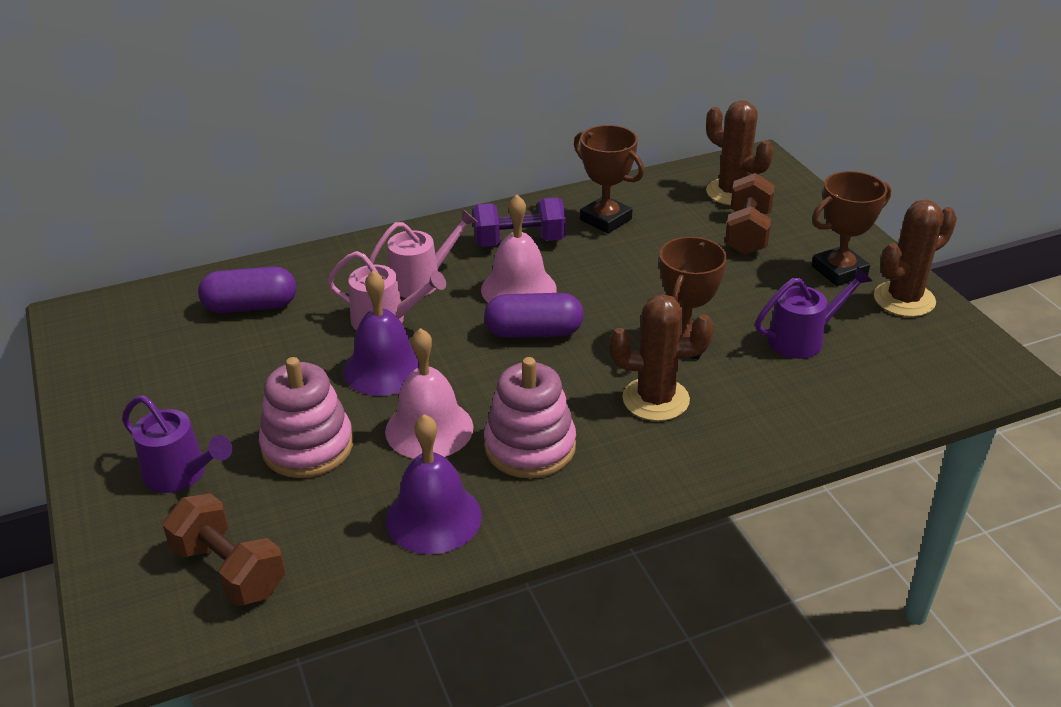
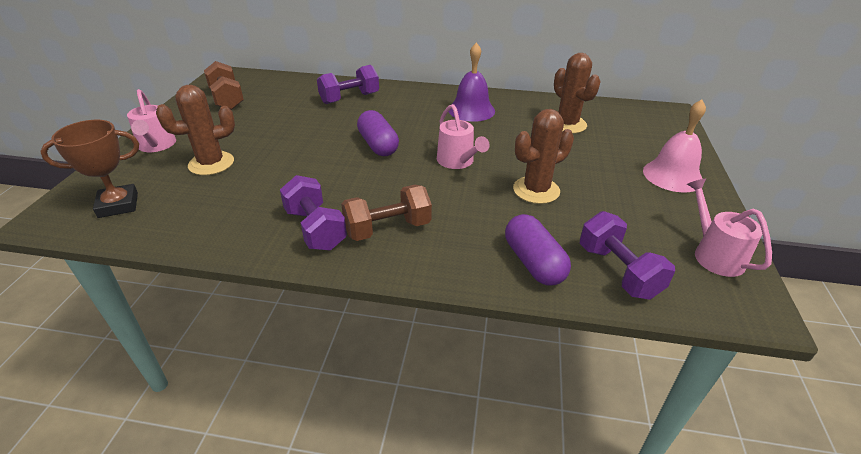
brown trophy: [574,125,644,233] [659,237,727,360] [812,171,891,286] = 3 -> [40,120,139,218] = 1
pink bell: [385,328,473,459] [481,195,557,303] = 2 -> [643,99,706,192] = 1
pink stacking toy: [259,357,353,478] [484,357,576,478] = 2 -> none = 0
pink watering can: [327,251,446,331] [369,209,477,298] = 2 -> [127,89,176,152] [437,104,490,169] [687,178,772,277] = 3
purple bell: [343,270,419,396] [386,414,482,554] = 2 -> [449,42,495,122] = 1
purple dumbbell: [472,197,566,247] = 1 -> [280,175,347,251] [317,65,379,104] [580,211,675,300] = 3
purple watering can: [122,395,232,493] [755,266,872,359] = 2 -> none = 0

